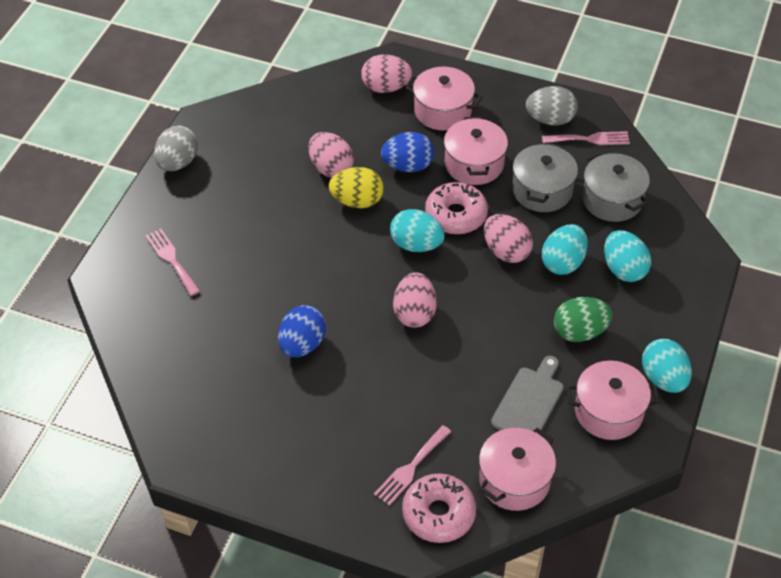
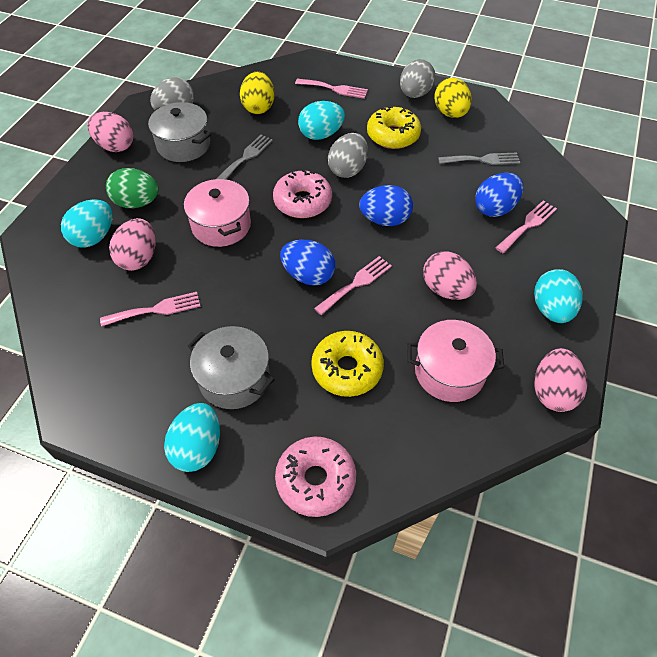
blue egg: [278,305,326,357] [381,132,434,172] = 2 -> [280,240,335,285] [359,185,413,226] [475,173,523,217] = 3
grey cutting board: [491,356,564,434] = 1 -> none = 0
grey egg: [154,126,198,171] [526,86,578,126] = 2 -> [150,77,194,110] [328,133,368,178] [400,59,436,98] = 3
grey fork: none = 0 -> [217,135,273,180] [438,152,520,165] = 2
pink fork: [146,229,200,296] [374,425,451,506] [542,131,630,145] = 3 -> [100,292,201,327] [295,79,368,99] [314,256,392,315] [495,201,557,253] = 4
pink pot: [405,67,482,131] [444,117,508,185] [479,428,556,511] [567,361,660,440] = 4 -> [184,178,251,247] [407,320,504,402] = 2
yellow donut: none = 0 -> [311,331,384,397] [367,106,421,149] = 2
yellow egg: [329,167,384,208] = 1 -> [240,72,275,114] [434,78,472,118] = 2

